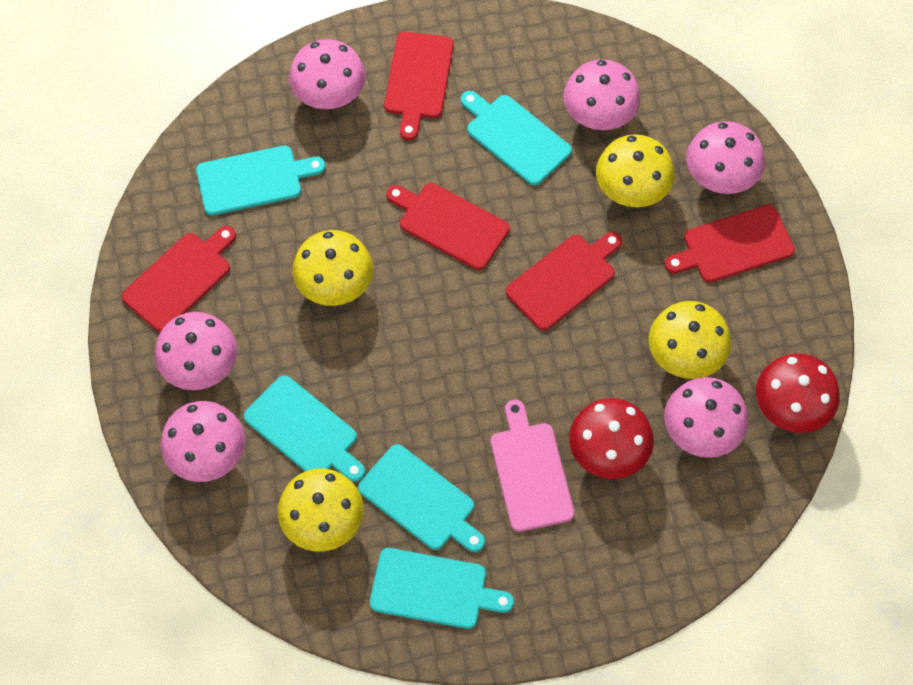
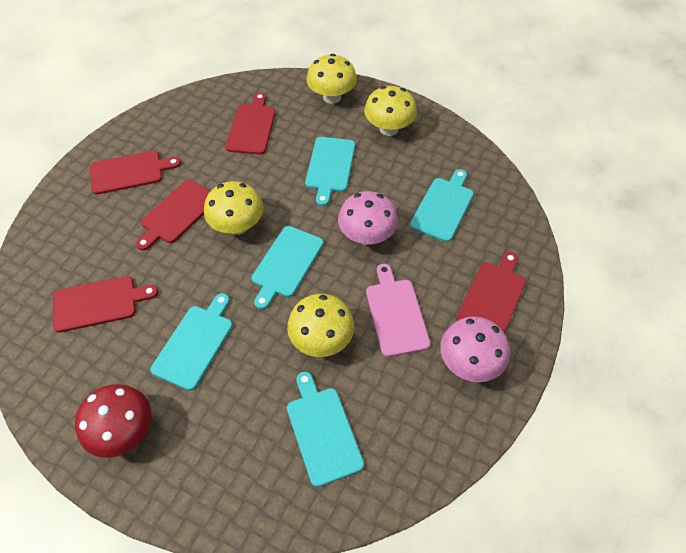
pink mushroom: [155,312,237,390] [160,401,245,482] [289,39,366,109] [564,60,641,130] [664,377,748,458] [687,121,765,194] = 6 -> [338,191,398,245] [440,316,509,382] = 2
red mushroom: [569,398,654,479] [756,353,840,433] = 2 -> [75,384,152,458] = 1

